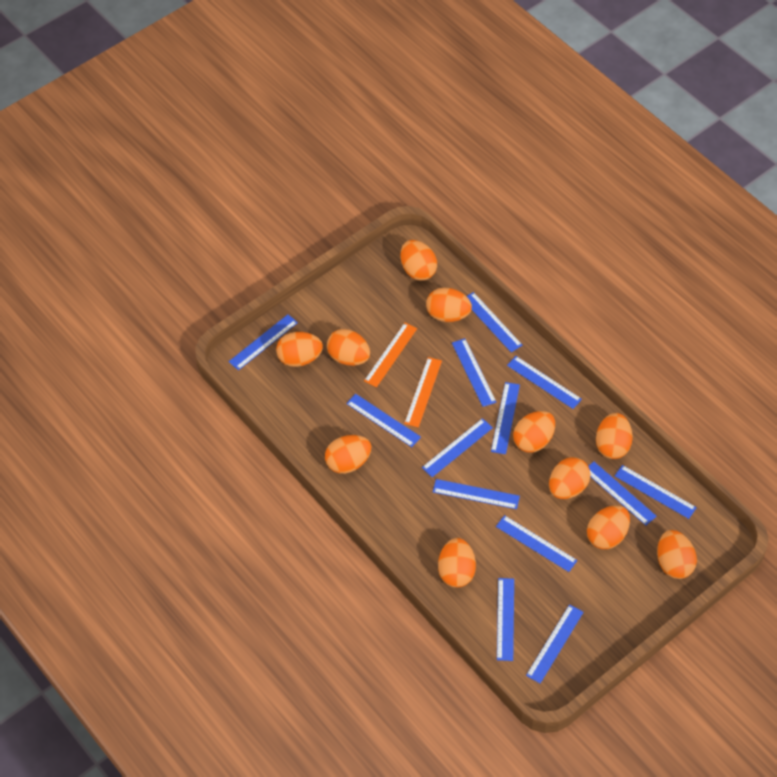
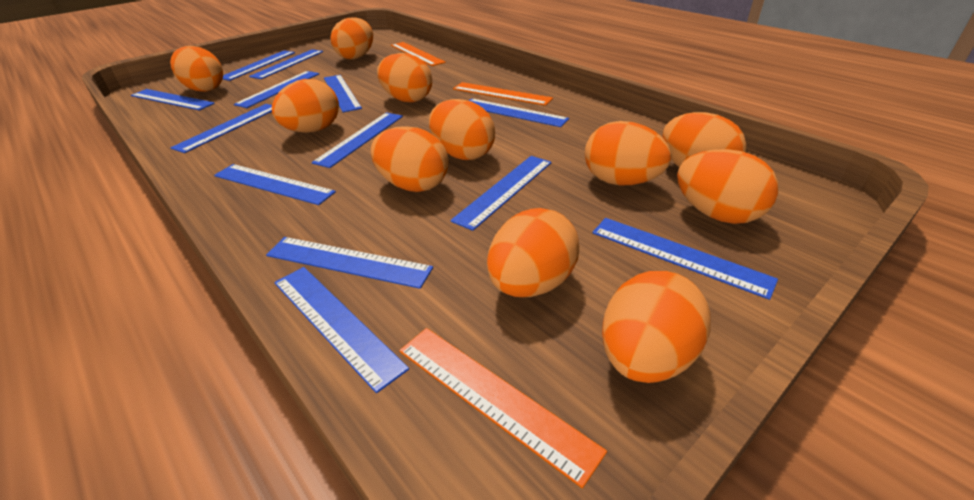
orange ruler: [364,323,417,387] [404,357,442,427] = 2 -> [391,42,446,66] [399,328,607,488] [453,82,553,106] = 3

